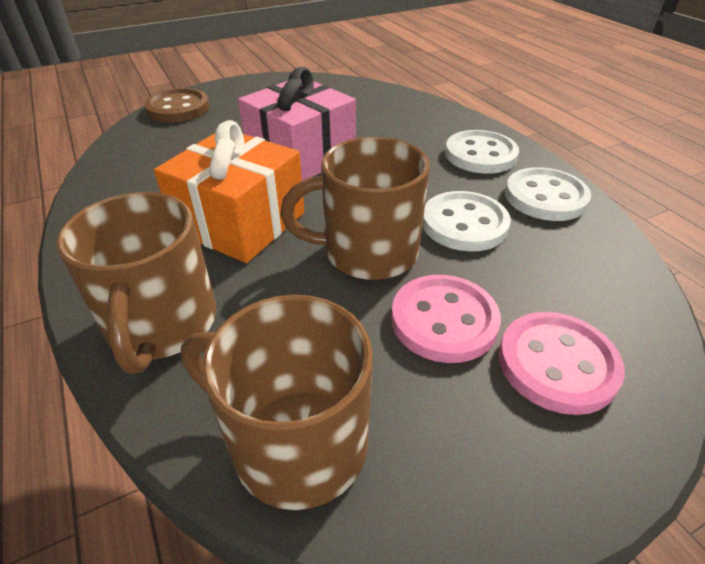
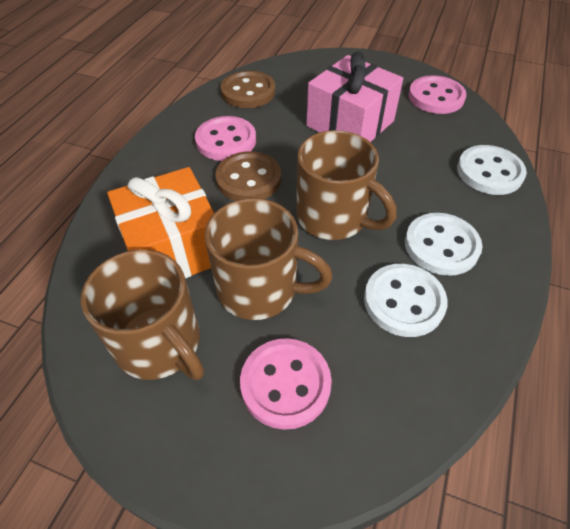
brown button: [144,88,210,122] = 1 -> [215,151,281,201] [220,71,275,108] = 2
pink button: [391,275,501,363] [499,312,625,415] = 2 -> [195,116,256,161] [240,338,332,430] [408,75,466,114] = 3

